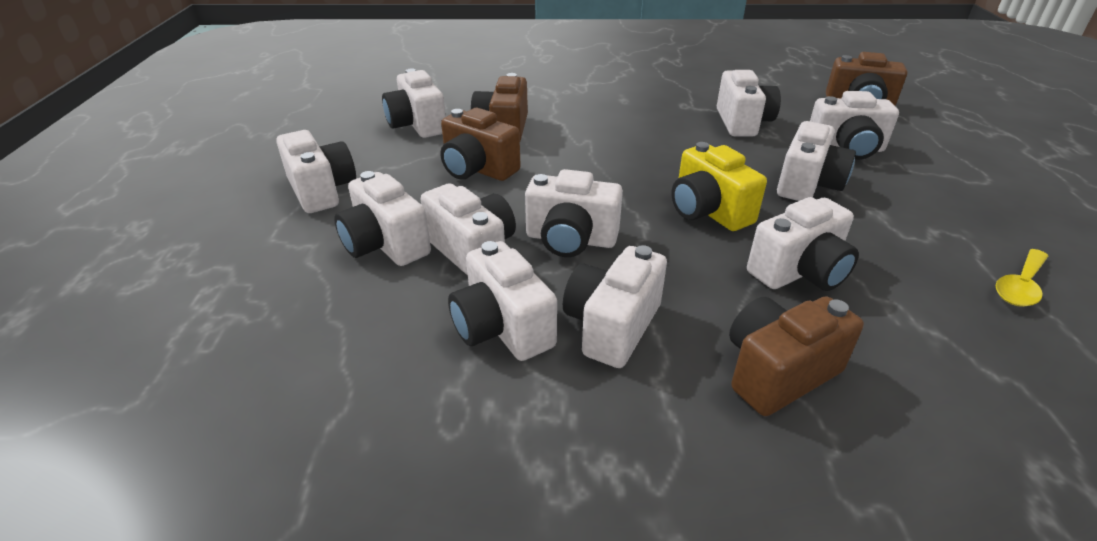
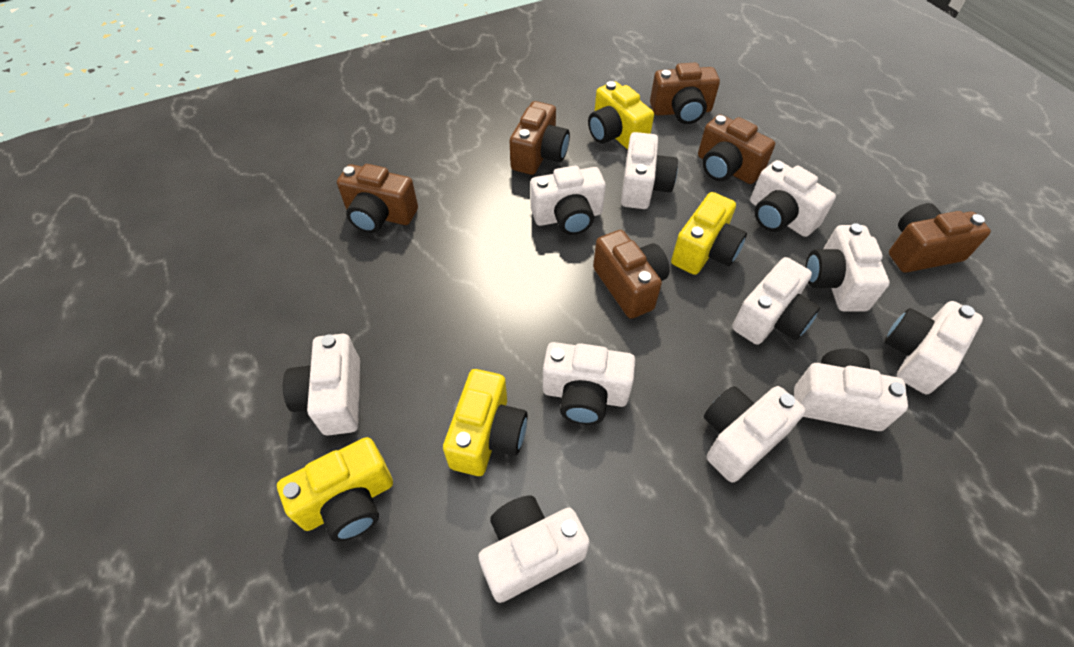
brown camera: [440,108,521,181] [471,73,528,141] [729,296,864,416] [826,52,907,106] = 4 -> [337,164,418,233] [510,101,570,175] [593,230,670,319] [650,62,720,124] [698,114,775,184] [889,203,991,273] = 6
yellow camera: [671,142,767,231] = 1 -> [277,437,393,542] [443,369,528,476] [588,81,654,150] [671,192,747,275] = 4
yellow spoon: [995,249,1048,307] = 1 -> none = 0

